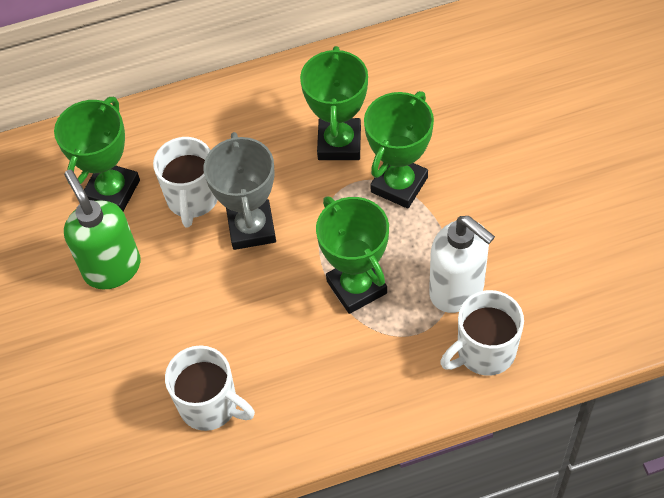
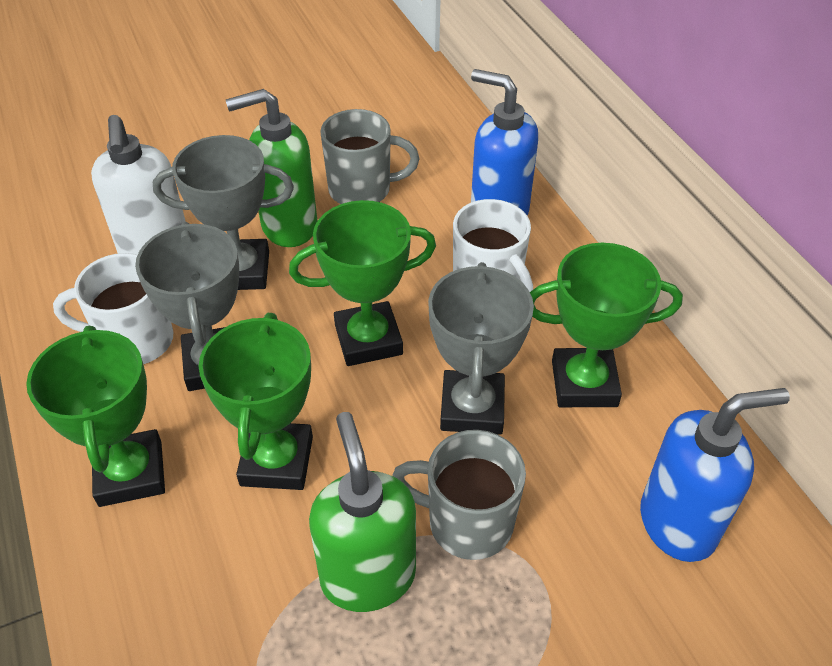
blue soap dispenser: none = 0 -> [471,69,538,216] [640,388,790,562] = 2
green soap dispenser: [64,170,141,290] = 1 -> [226,89,317,247] [309,412,416,612] = 2
grey mug: none = 0 -> [320,109,419,204] [392,430,526,560] = 2
grey trophy: [204,132,276,250] = 1 -> [135,222,239,391] [153,135,294,290] [428,262,534,435] = 3
white mug: [153,137,218,228] [165,345,255,431] [440,290,524,376] = 3 -> [53,253,173,364] [453,199,533,292] = 2

